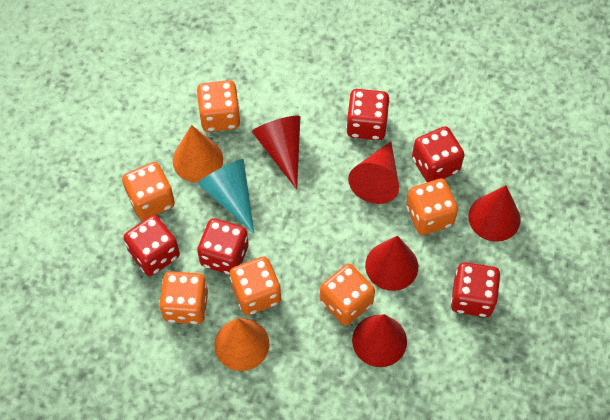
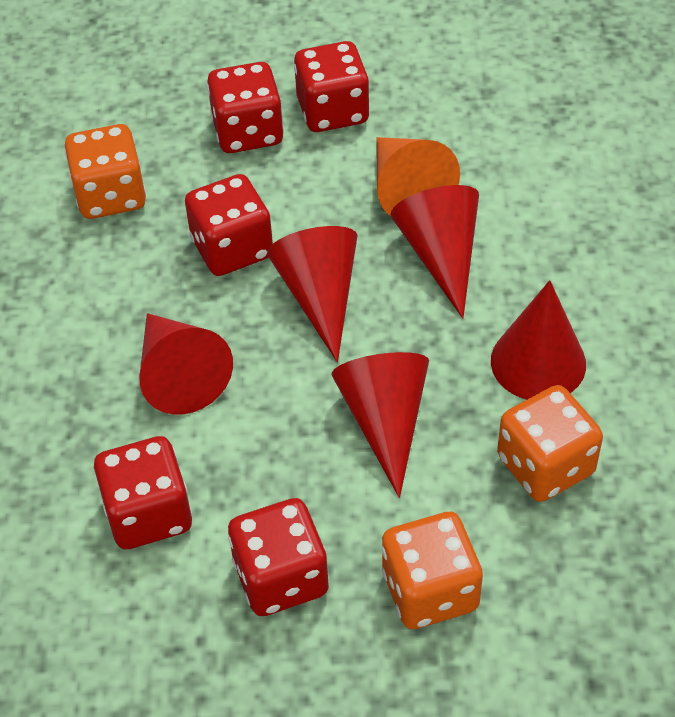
orange cone: [173,125,223,182] [214,318,269,371] = 2 -> [376,137,460,216] = 1
orange dice: [122,162,175,220] [159,271,208,324] [196,80,241,132] [230,256,281,315] [320,263,375,326] [406,178,458,235] = 6 -> [64,124,146,219] [382,512,483,629] [497,385,603,502] = 3
turquoise cone: [198,159,254,233] = 1 -> none = 0

